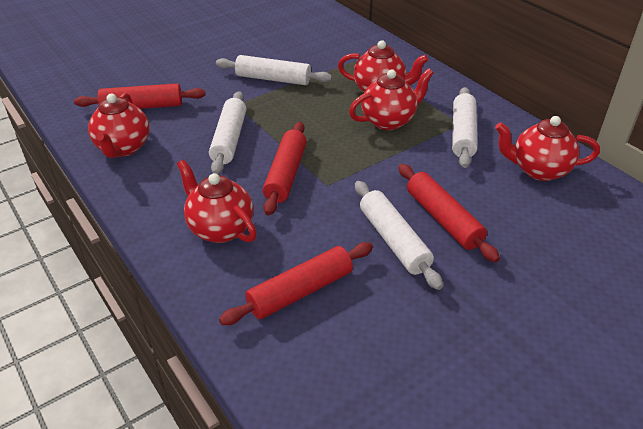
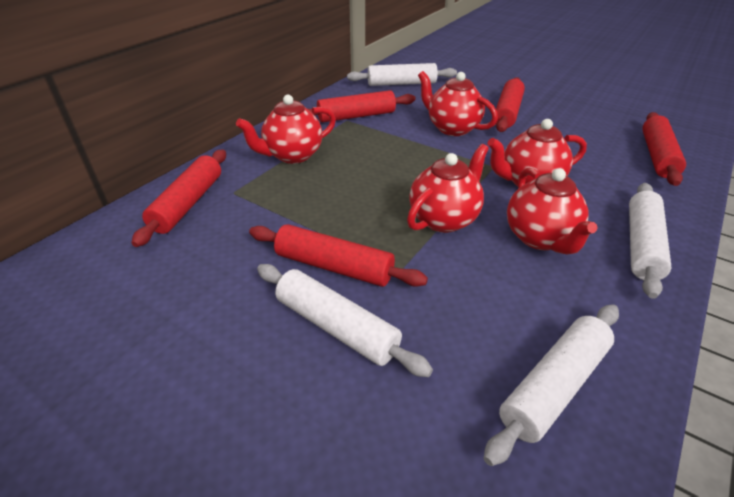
red rolling pin: [74,83,205,109] [219,242,373,325] [263,122,307,216] [398,164,500,262] = 4 -> [131,149,226,247] [249,224,428,287] [307,90,416,122] [496,77,525,132] [642,112,686,186] = 5

